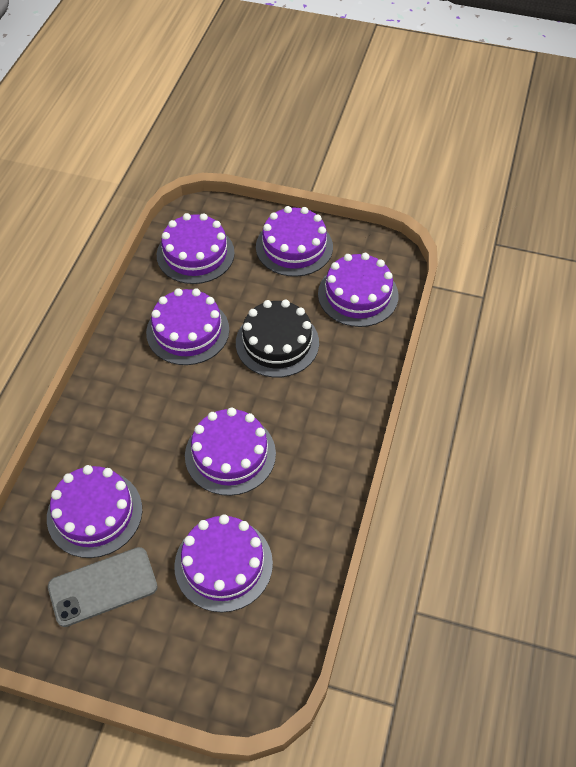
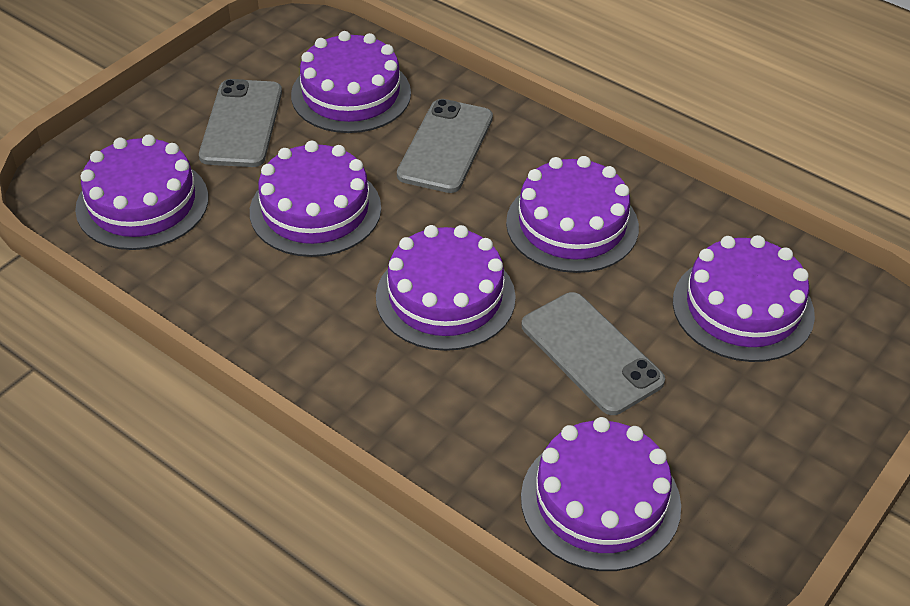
black cake: [236,300,319,377] = 1 -> none = 0
grey phone: [48,547,157,627] = 1 -> [199,79,282,167] [397,99,493,193] [521,292,665,415] = 3

